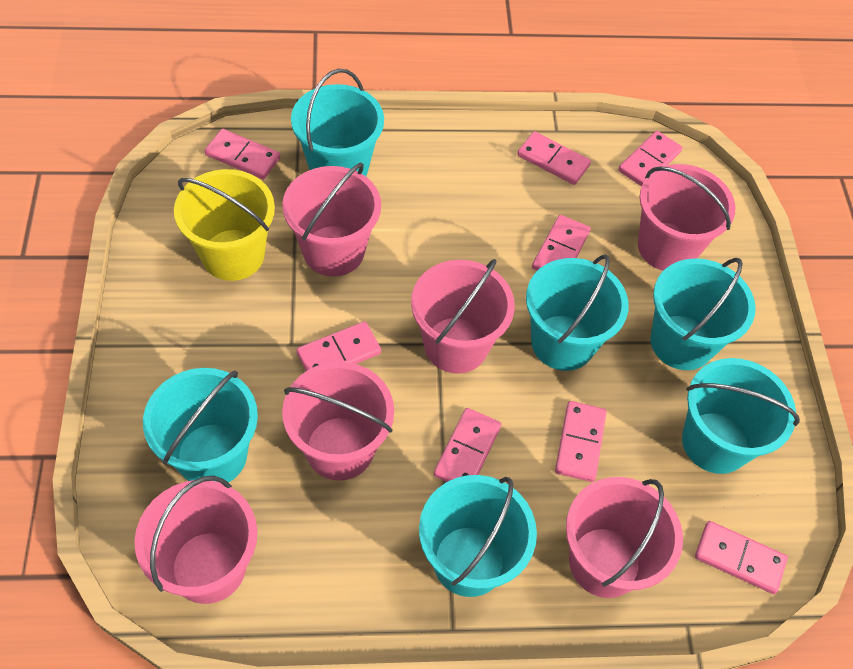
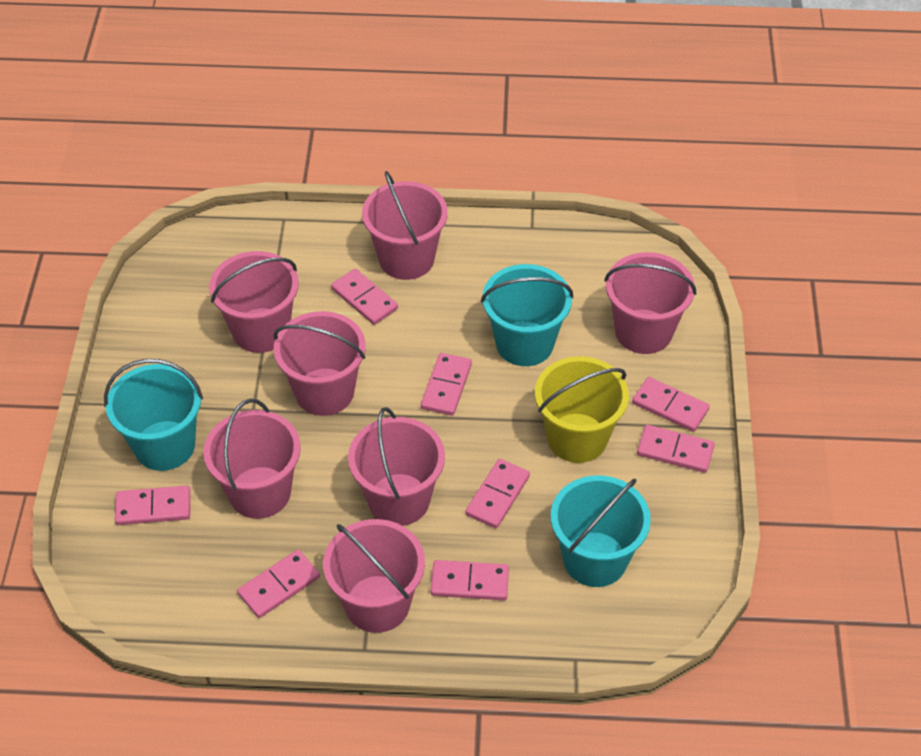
pink bucket: [134,475,257,604] [282,162,381,276] [282,362,394,481] [411,259,515,373] [566,477,683,598] [638,164,735,271] = 6 -> [203,399,301,519] [209,251,299,353] [273,311,366,416] [323,519,425,633] [348,407,445,526] [362,171,448,280] [604,252,696,354] = 7
turquoise bucket: [143,368,258,483] [291,69,384,176] [419,475,537,597] [526,254,629,371] [650,258,756,370] [682,358,800,474] = 6 -> [104,359,203,471] [481,264,573,366] [551,475,651,587] = 3

